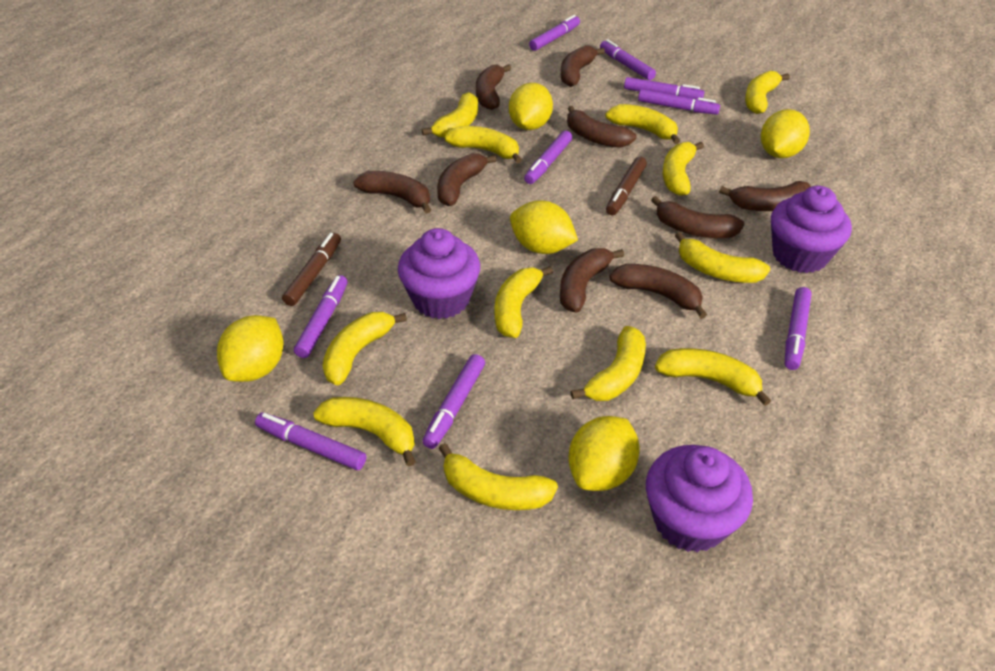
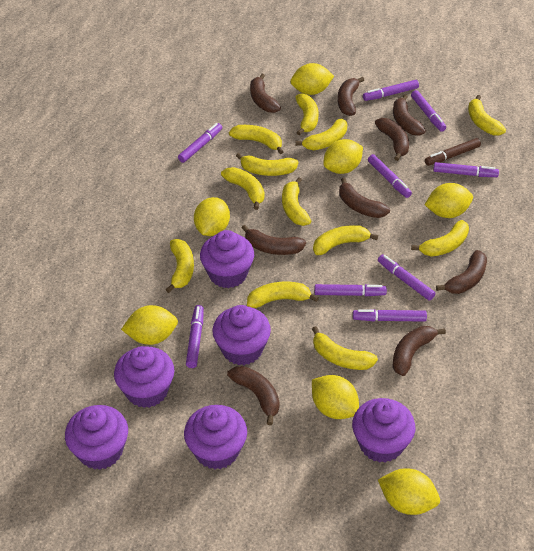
brown marker: [282,233,341,306] [606,157,647,215] = 2 -> [425,138,481,166] = 1
purple cupcake: [398,228,480,319] [646,445,753,552] [771,186,852,273] = 3 -> [65,405,128,470] [114,346,174,408] [184,405,247,469] [200,230,254,288] [212,305,271,365] [352,398,415,463] = 6
yellow lemon: [217,315,284,382] [509,83,553,130] [510,200,578,254] [568,416,640,491] [761,109,810,158] = 5 -> [121,305,178,345] [194,197,230,236] [290,63,334,95] [312,375,359,419] [323,139,363,174] [378,468,440,515] [425,183,473,218] = 7

